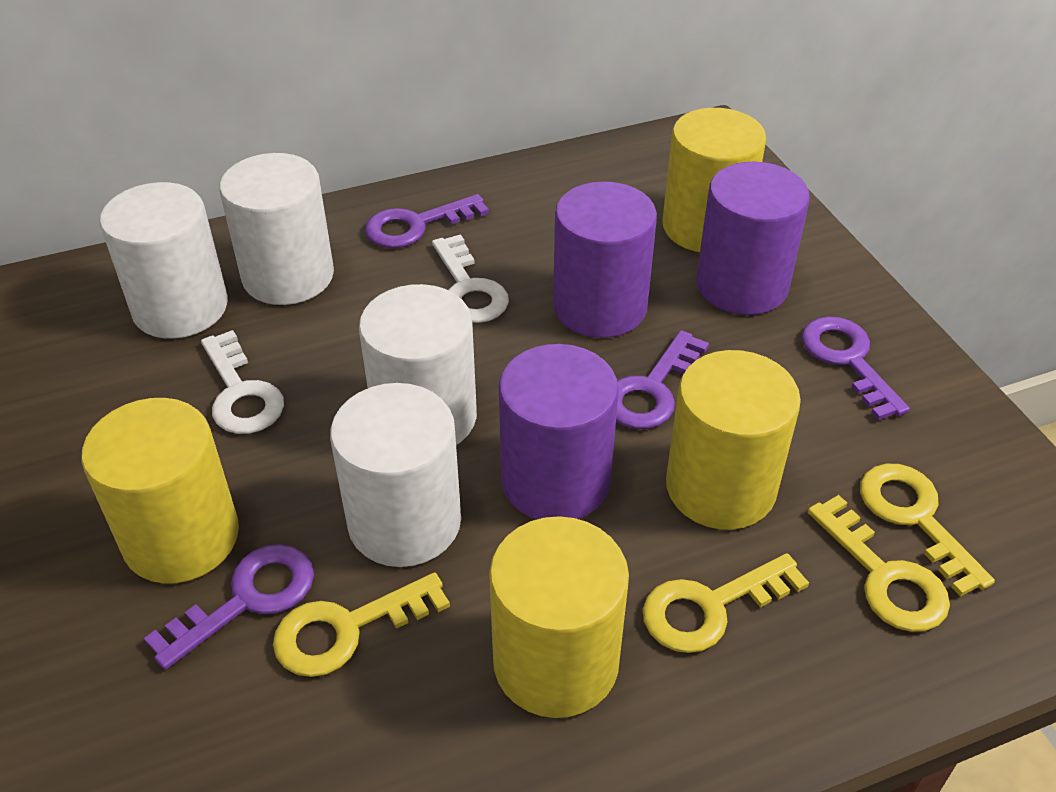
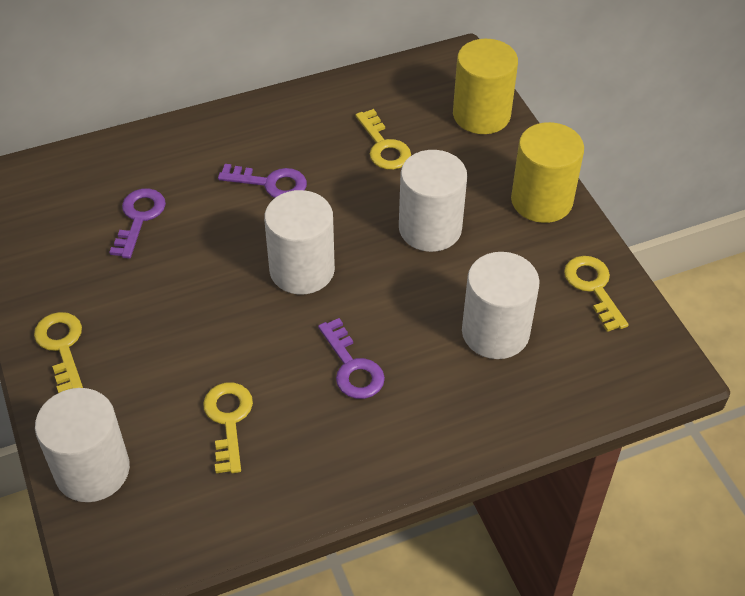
purple cylinder: [499,344,619,519] [553,181,657,338] [696,162,810,315] = 3 -> none = 0
purple key: [144,544,314,670] [365,194,489,248] [616,330,709,429] [802,316,910,420] = 4 -> [109,188,166,259] [218,164,307,198] [318,318,385,399] = 3
white key: [201,330,284,434] [432,234,509,323] = 2 -> none = 0
yellow cylinder: [81,398,239,584] [489,516,629,718] [662,108,766,252] [666,350,801,530] = 4 -> [453,39,518,134] [511,122,584,223] = 2

